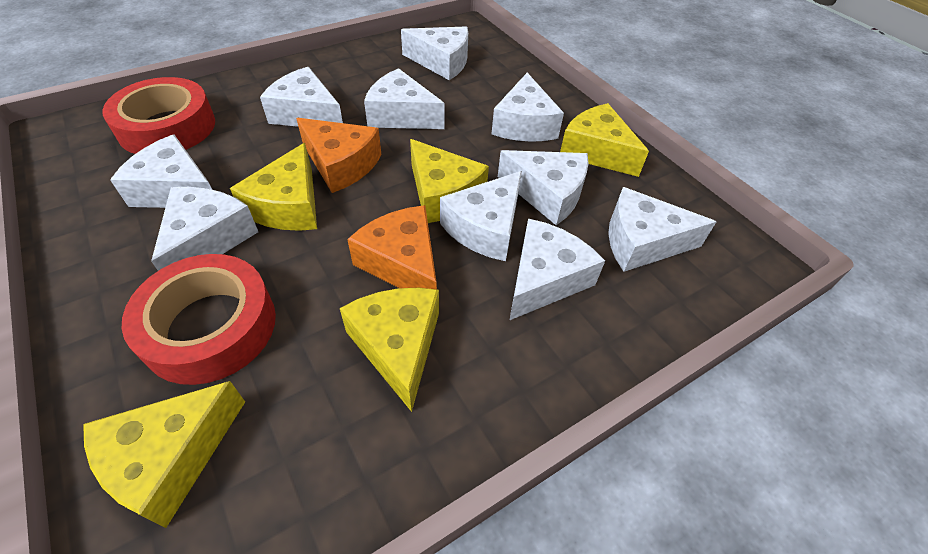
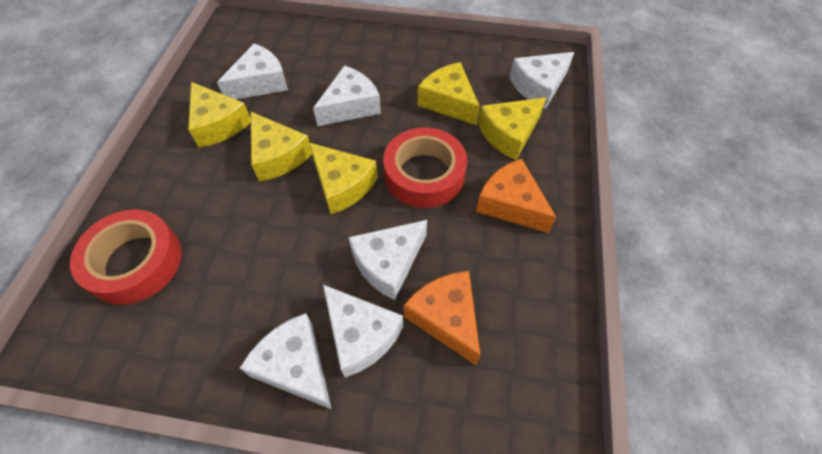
white cheese: [110,134,212,208] [151,187,258,271] [260,67,343,127] [364,68,445,129] [401,26,468,80] [440,171,522,261] [491,73,564,142] [498,150,589,225] [509,219,605,321] [608,187,717,272] = 10 -> [217,43,288,99] [240,313,332,410] [313,65,381,126] [323,285,403,378] [348,220,427,300] [509,52,574,109] = 6

